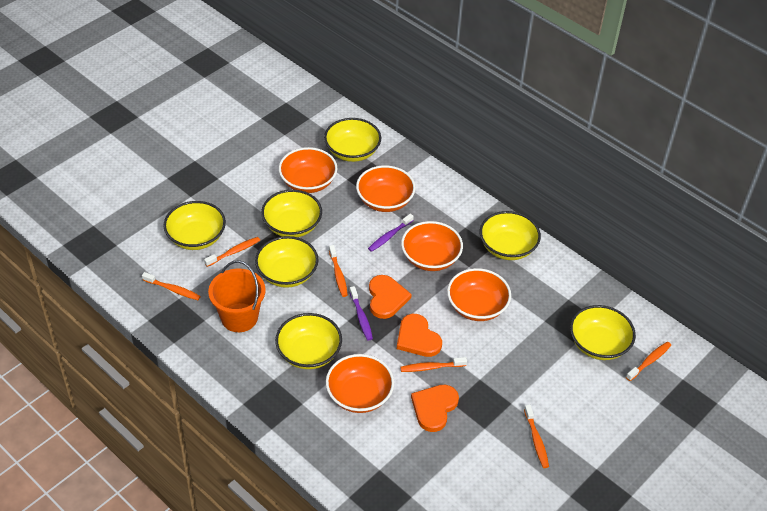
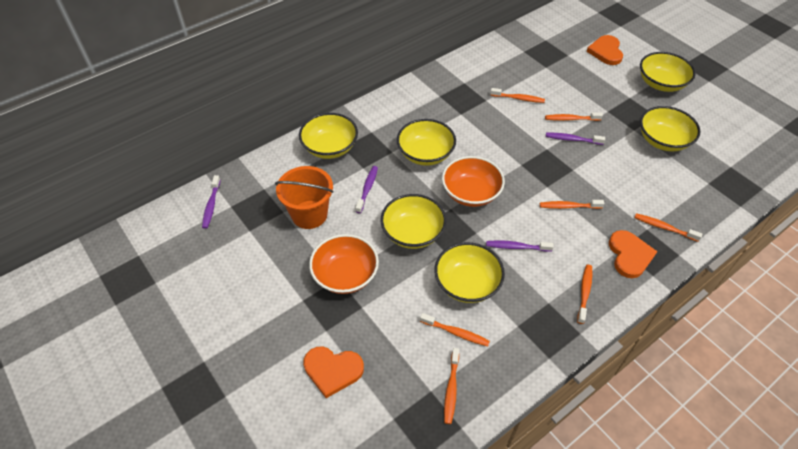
orange bowl: [279,147,337,193] [326,354,394,413] [356,165,416,212] [401,221,463,271] [447,268,511,321] = 5 -> [309,234,379,294] [442,156,505,207] = 2
orange toothbrush: [142,272,201,300] [204,237,260,267] [329,245,348,297] [400,357,467,372] [524,405,549,468] [626,342,671,381] = 6 -> [420,313,490,347] [444,348,459,424] [490,88,545,103] [540,200,604,209] [545,112,603,121] [577,265,592,324] [634,213,702,242] = 7
purple toothbrush: [349,286,373,340] [368,214,414,252] = 2 -> [202,175,221,229] [356,166,378,213] [486,240,554,252] [546,133,605,145] = 4
yellow bowl: [163,201,226,250] [255,236,318,288] [261,190,322,237] [275,313,342,369] [324,118,381,162] [480,211,541,260] [570,305,636,360] = 7 -> [299,113,358,159] [381,194,447,249] [397,119,456,166] [434,242,505,303] [640,52,696,92] [640,106,700,151] = 6

